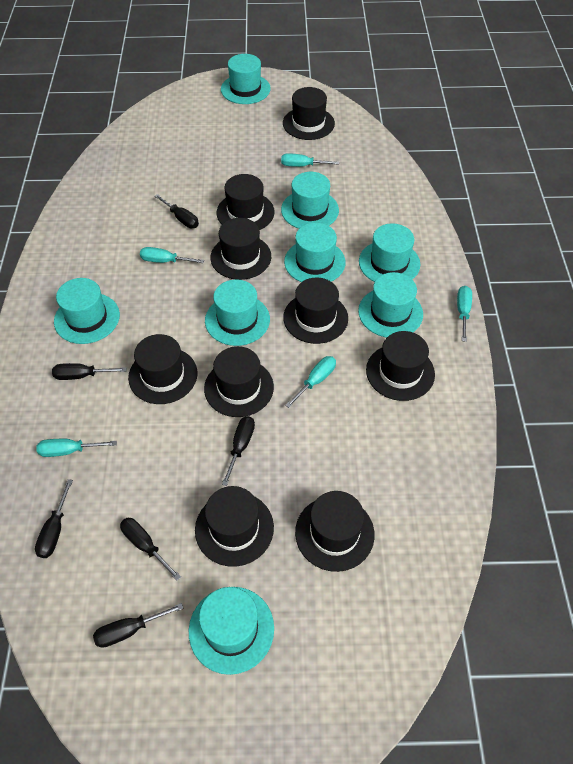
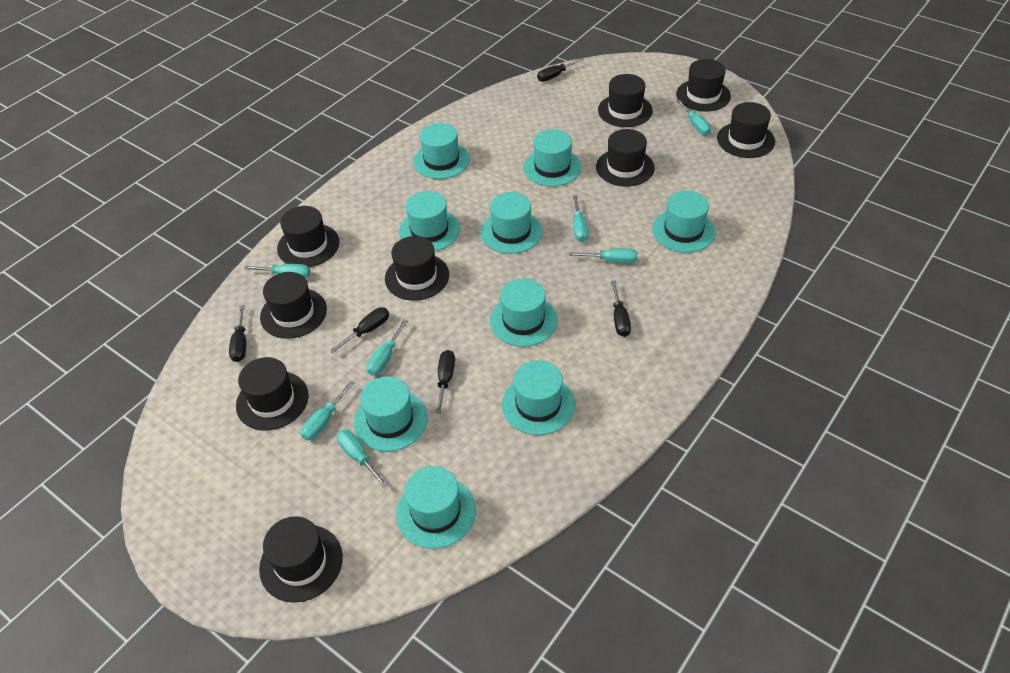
black screwdriver: [35,479,73,558] [52,363,127,380] [93,603,184,648] [120,518,181,581] [154,194,199,228] [222,416,255,486] = 6 -> [229,305,246,362] [330,307,389,353] [436,350,455,414] [537,58,584,82] [611,281,631,337] = 5
turquoise hat: [54,278,120,344] [189,587,274,675] [205,279,270,346] [221,54,271,104] [281,172,339,229] [284,223,346,282] [358,272,423,338] [359,223,420,282] = 8 -> [354,376,428,452] [396,466,476,549] [399,191,460,251] [413,123,470,179] [481,192,543,254] [490,278,558,347] [502,360,575,435] [524,129,581,187] [652,190,716,253] = 9
turquoise screwdriver: [36,439,117,457] [140,247,204,263] [281,153,339,167] [285,356,336,408] [457,286,472,342] = 5 -> [244,264,311,278] [301,381,354,440] [337,429,388,487] [367,319,408,376] [569,248,638,263] [573,195,588,242] [677,100,712,135] = 7

